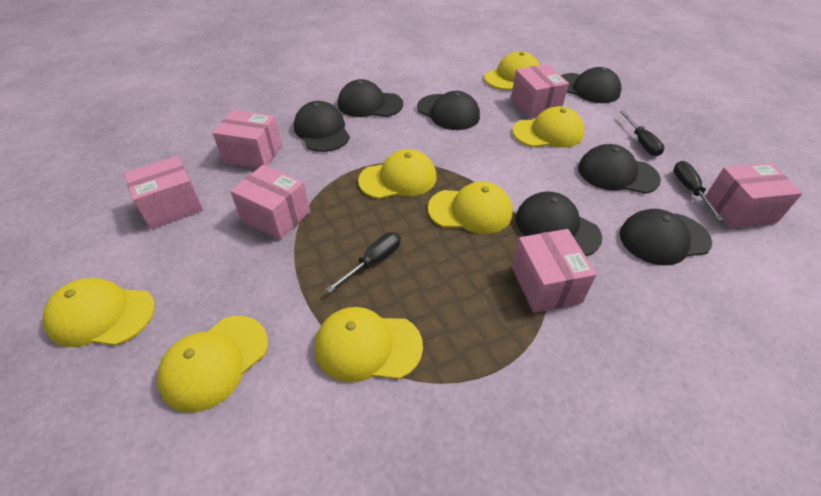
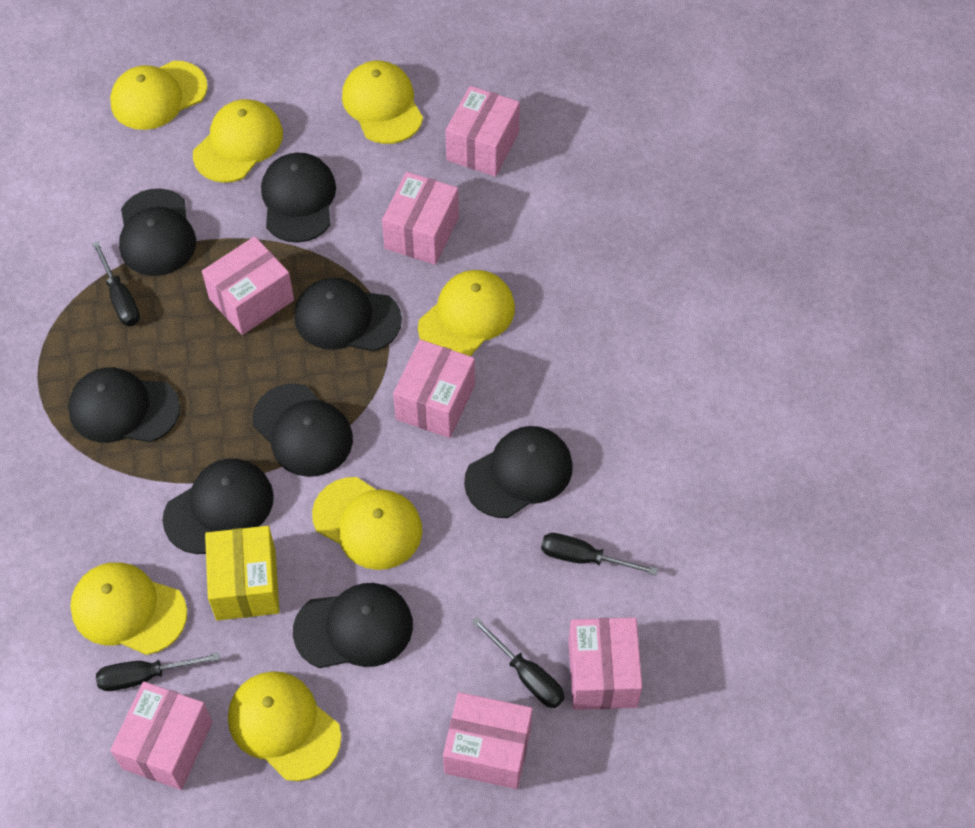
black cap: [294,101,350,152] [338,79,403,117] [417,91,480,130] [516,191,602,256] [561,67,622,103] [578,144,661,194] [620,209,712,266] = 7 -> [68,367,180,443] [119,188,196,276] [163,459,274,554] [252,384,353,477] [261,153,336,243] [293,583,413,668] [294,278,402,352] [464,426,573,518] = 8
black screwdriver: [326,232,401,293] [620,111,664,156] [673,161,724,221] = 3 -> [92,241,140,326] [96,652,220,691] [472,617,565,708] [541,533,658,575] = 4
pink box: [124,156,203,229] [212,110,282,168] [230,165,310,240] [511,64,569,119] [512,229,597,313] [706,163,803,228] = 6 -> [110,682,213,790] [202,236,294,335] [382,172,459,265] [393,339,475,438] [443,692,533,789] [445,86,520,177] [568,617,642,710] = 7
yellow box: none = 0 -> [205,526,279,621] = 1

